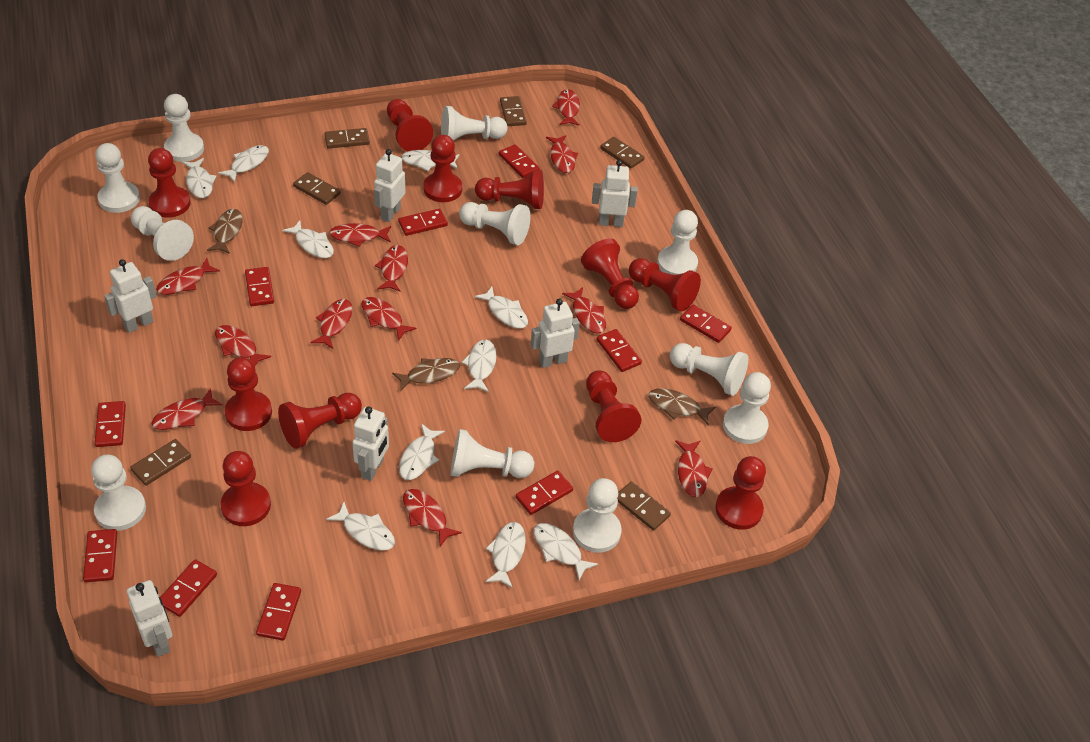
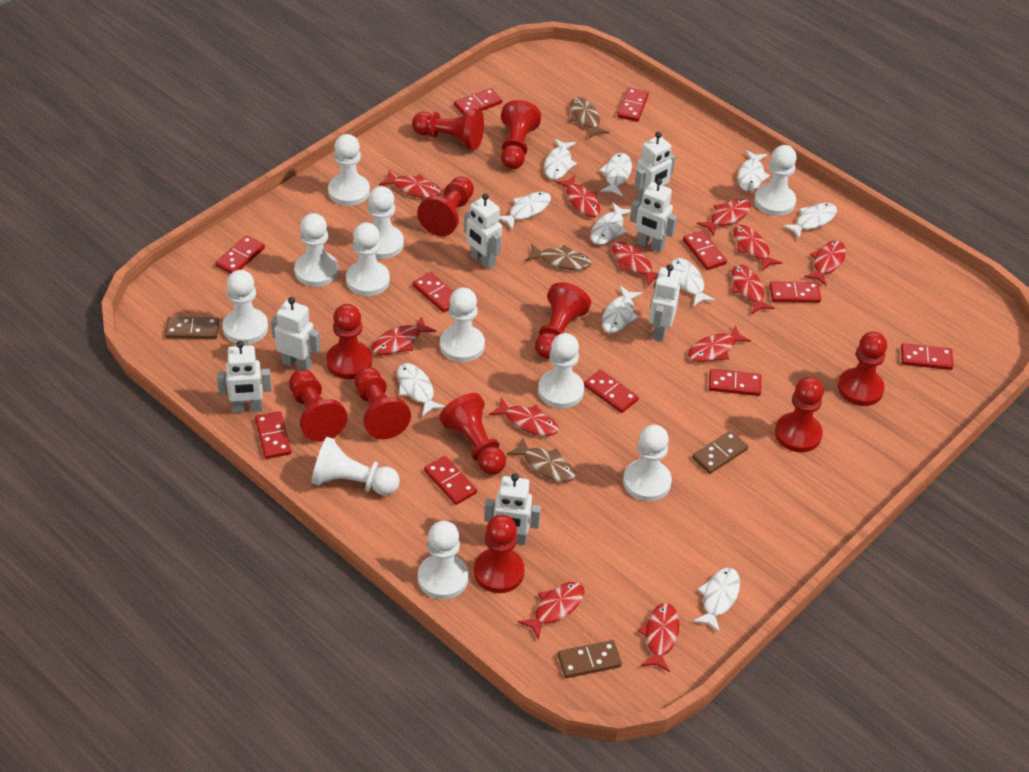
brown domino: [130,439,191,486] [293,172,341,205] [324,128,370,148] [500,96,527,126] [600,137,645,169] [617,481,671,531] = 6 -> [165,317,219,339] [557,640,622,678] [692,430,748,474] = 3
red domino: [83,529,117,582] [95,401,126,447] [160,559,217,617] [245,267,274,306] [256,583,301,641] [398,209,448,236] [499,144,540,178] [516,471,573,515] [597,329,642,372] [680,305,732,343] = 10 -> [215,235,265,274] [255,411,291,459] [412,272,454,313] [424,456,477,505] [454,88,502,115] [584,369,639,413] [617,88,649,122] [683,230,727,270] [709,369,761,396] [769,281,821,303] [901,343,953,370] = 11
white robot: [104,259,157,333] [127,580,173,657] [352,406,389,481] [374,149,405,222] [531,298,580,368] [592,160,638,227] = 6 -> [217,341,272,413] [271,297,320,370] [464,193,502,270] [484,473,541,545] [630,178,677,253] [635,132,675,203] [649,264,681,341] = 7

